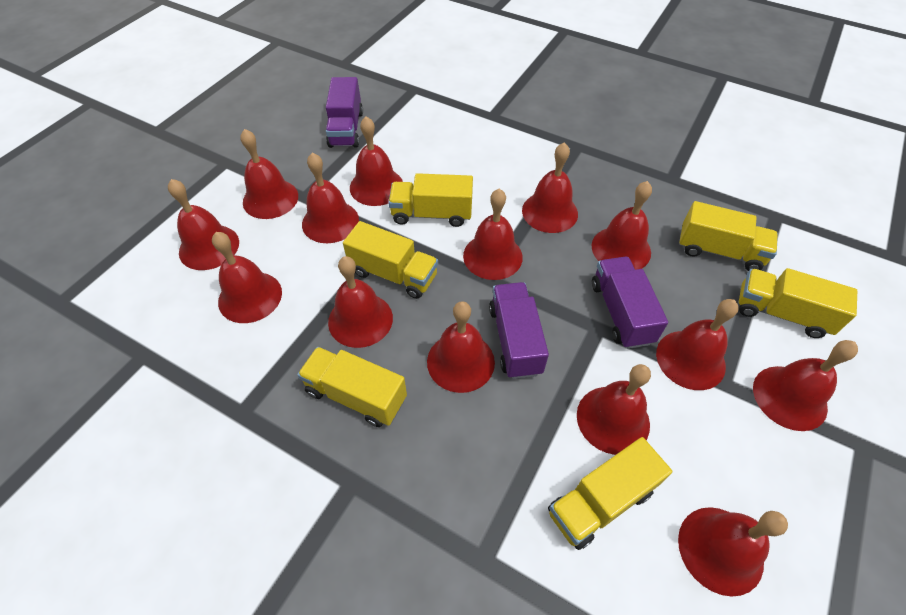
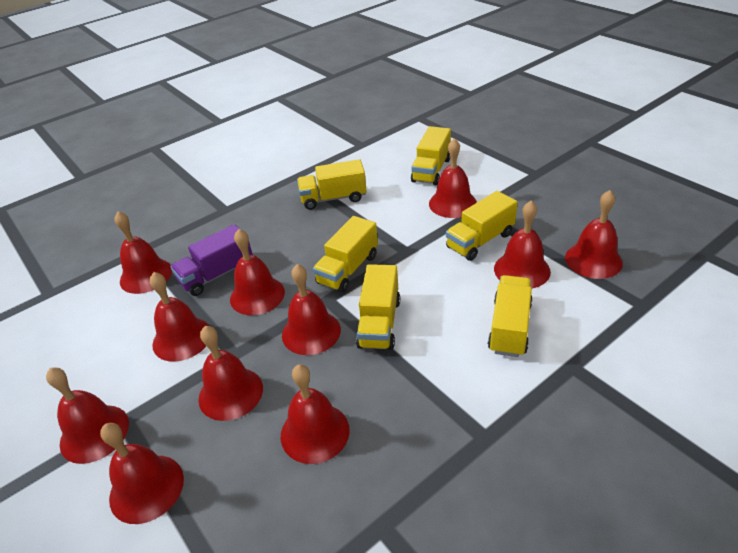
purple truck: [326,77,363,148] [489,282,549,379] [592,256,668,349] = 3 -> [170,224,253,296] = 1
red bell: [168,179,239,270] [212,232,282,323] [240,129,298,219] [302,153,359,243] [328,256,393,348] [350,117,403,206] [427,301,495,393] [463,189,523,280] [522,143,578,233] [577,364,651,455] [592,181,652,270] [656,299,739,390] [678,507,788,597] [753,340,858,431] = 14 -> [46,368,129,464] [100,423,184,524] [114,211,172,294] [150,272,209,362] [198,326,263,421] [230,229,285,315] [281,364,350,464] [282,264,341,355] [429,138,477,218] [494,201,551,289] [565,190,623,279] = 11

